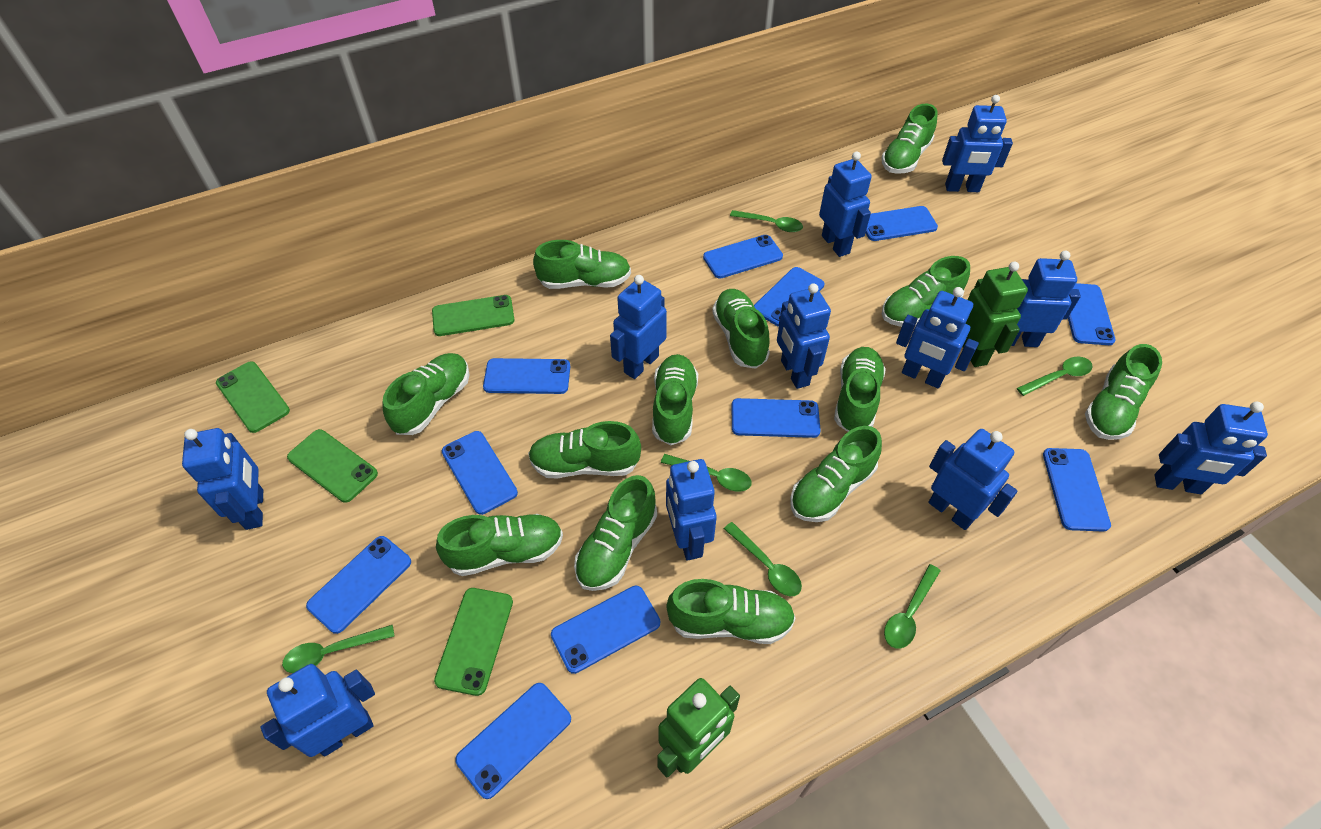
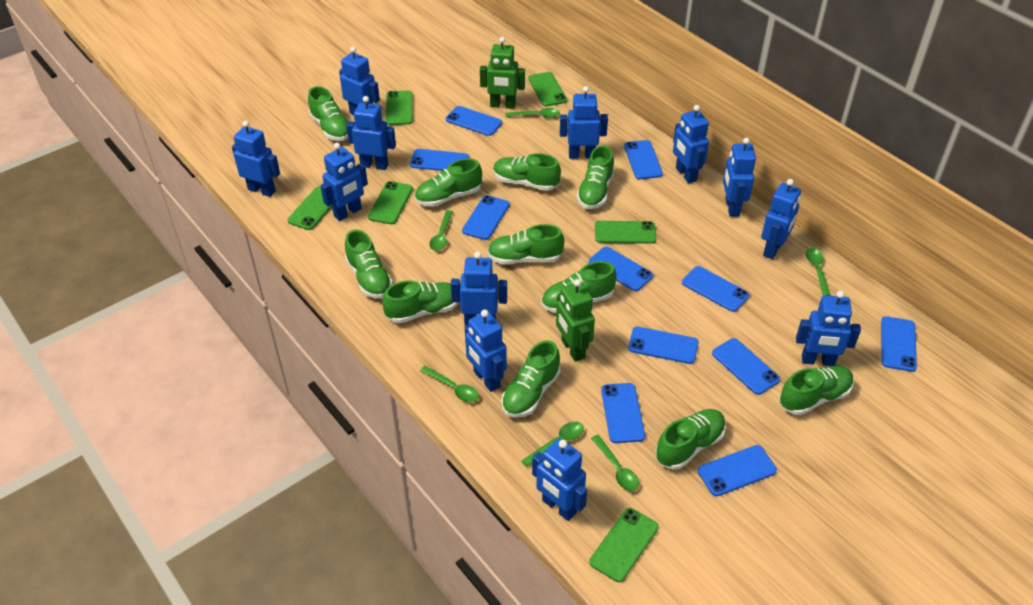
blue robot: [182,428,263,530] [261,664,375,757] [610,275,667,379] [666,459,717,561] [777,283,831,389] [819,152,872,257] [896,287,979,389] [928,429,1018,530] [942,95,1013,192] [1011,251,1081,347] [1155,402,1268,494] = 11 -> [232,121,280,197] [320,143,368,221] [339,46,380,115] [346,96,396,170] [451,252,507,326] [465,310,507,392] [532,438,587,521] [560,86,608,159] [673,105,709,183] [723,137,756,217] [761,179,801,259] [796,291,861,366] = 12
green phone: [216,361,290,433] [287,429,378,503] [432,295,514,336] [434,588,513,696] = 4 -> [287,186,332,230] [368,181,413,224] [386,91,413,125] [528,72,567,106] [589,508,659,582] [595,221,656,244] = 6
green shoe: [383,353,469,435] [436,514,563,576] [528,421,641,478] [533,240,631,289] [574,475,657,591] [652,354,698,445] [666,579,796,644] [712,289,770,369] [790,426,882,522] [834,347,886,432] [881,103,938,174] [882,256,970,327] [1085,344,1162,440] = 13 -> [308,86,348,141] [345,229,393,298] [382,281,459,323] [415,158,482,207] [487,224,564,264] [493,153,561,191] [501,340,561,418] [541,261,617,313] [577,145,614,209] [655,409,726,470] [779,366,854,415] = 11

